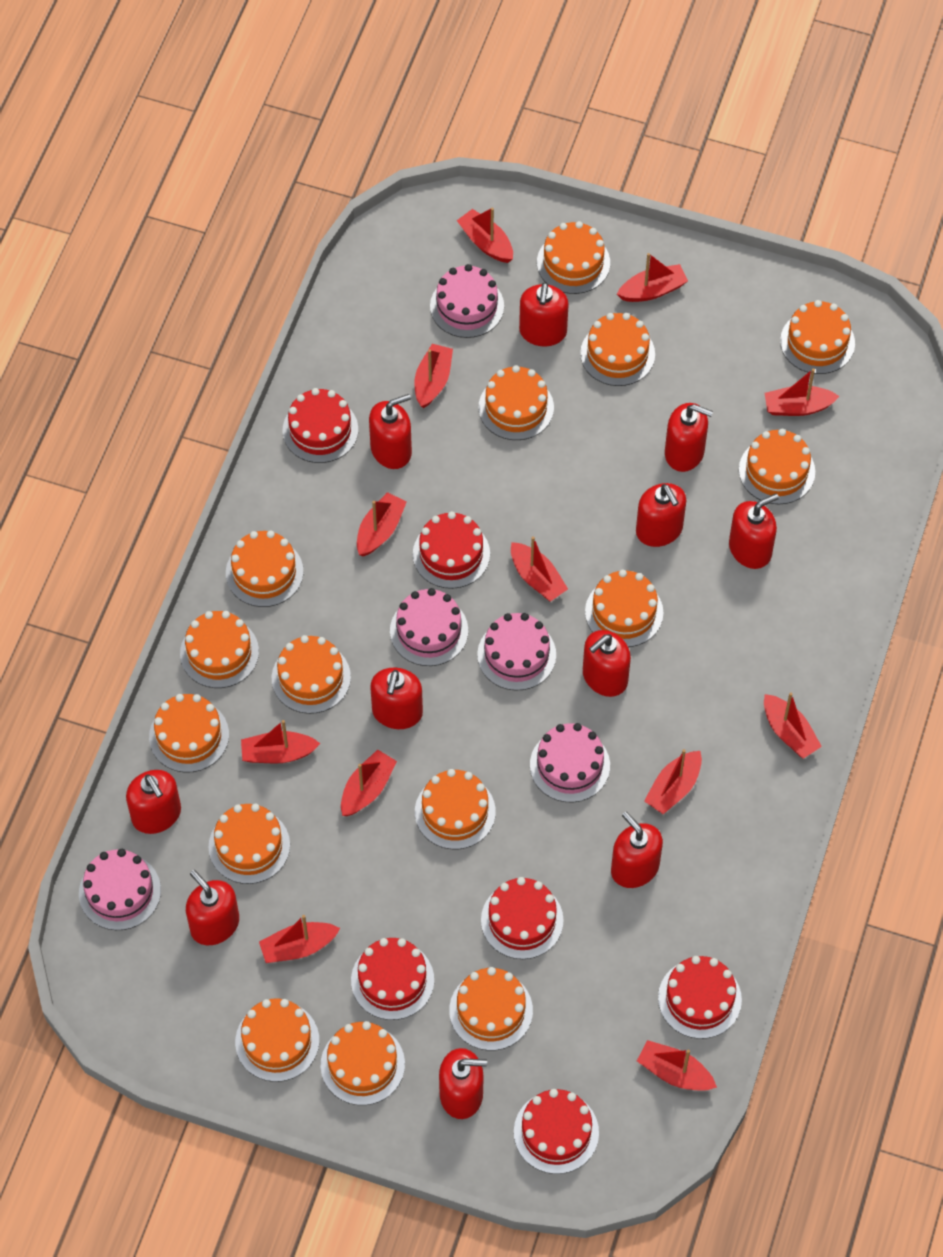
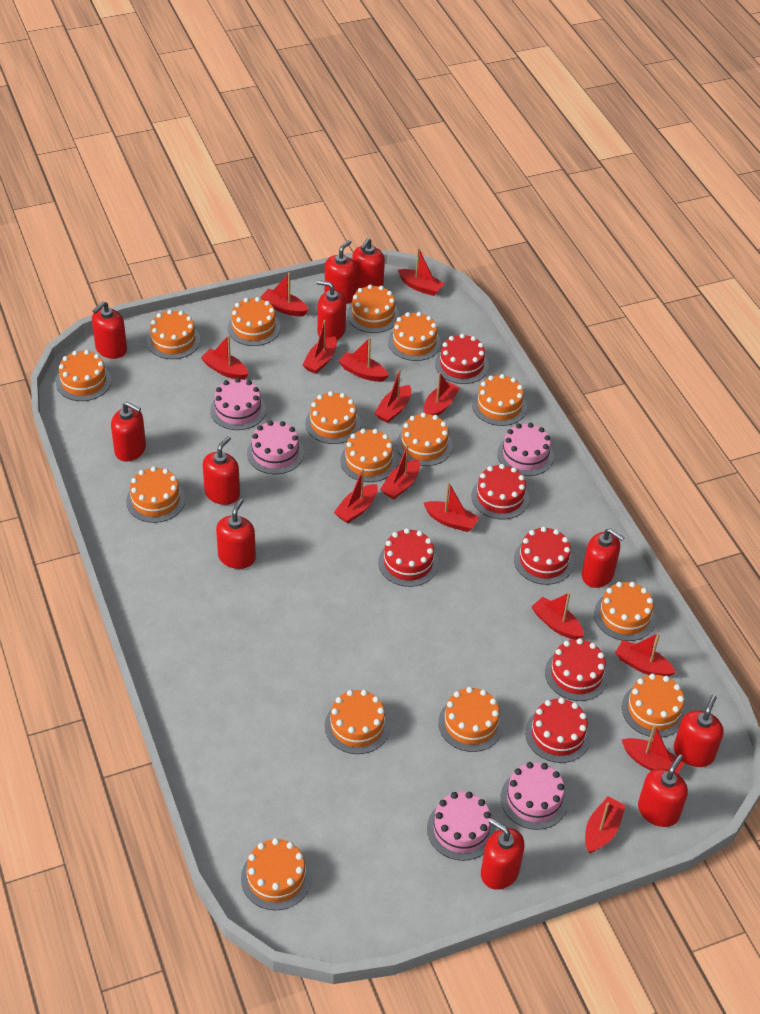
red boat: [241,720,320,763] [259,915,340,963] [341,749,397,816] [357,492,407,557] [414,344,453,408] [457,208,513,263] [511,536,568,602] [617,253,688,302] [637,1040,717,1091] [644,749,702,814] [764,368,840,416] [764,692,822,759] = 12 -> [201,335,249,380] [260,273,308,317] [303,320,337,374] [334,468,378,523] [338,338,389,382] [374,369,411,423] [380,444,420,499] [398,248,445,296] [423,372,460,416] [423,482,479,532] [531,592,584,640] [585,797,626,854] [615,633,676,676] [622,725,685,774] = 14

